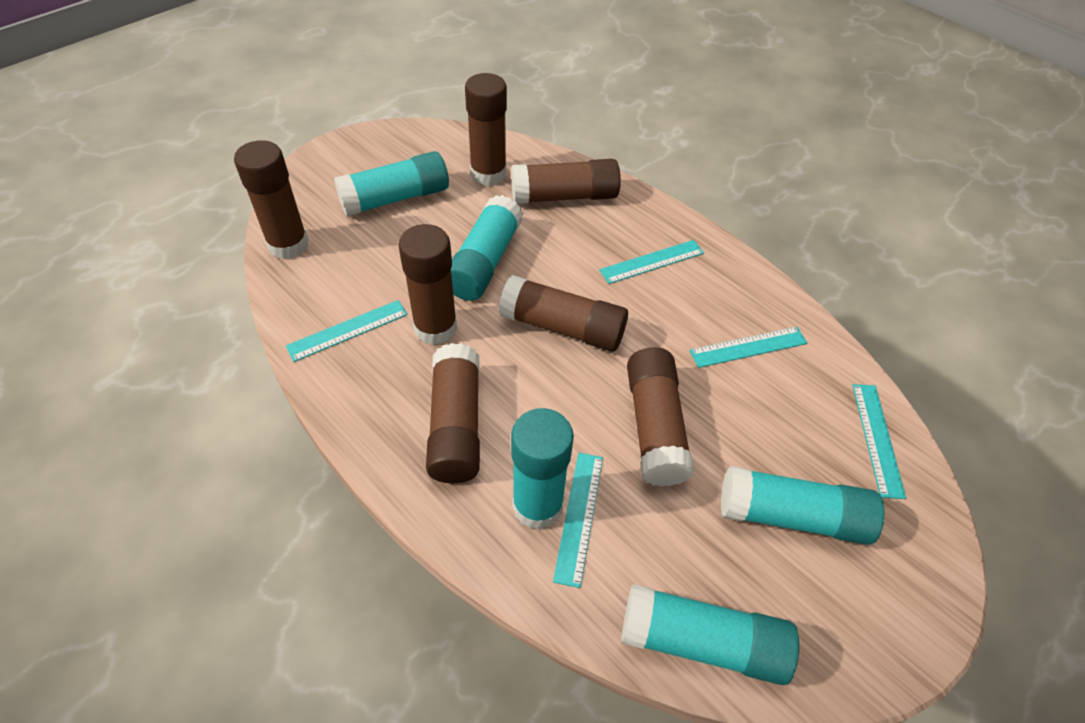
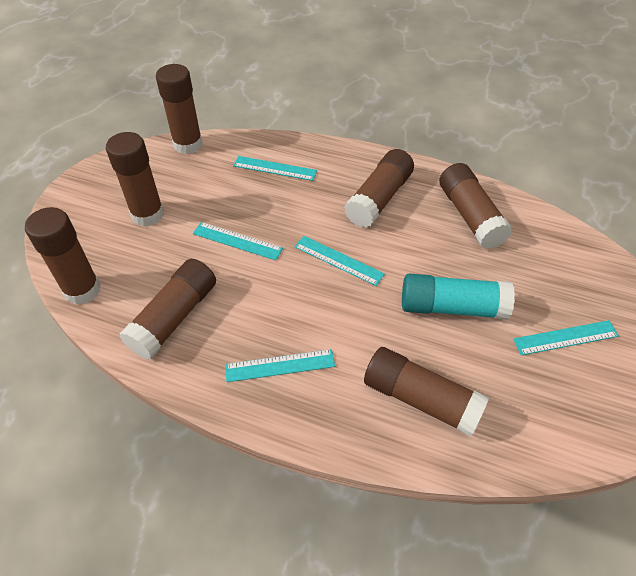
turquoise glue stick: [334,151,449,216] [451,195,523,301] [511,408,574,530] [621,584,799,685] [721,466,884,545] = 5 -> [402,273,515,319] = 1

